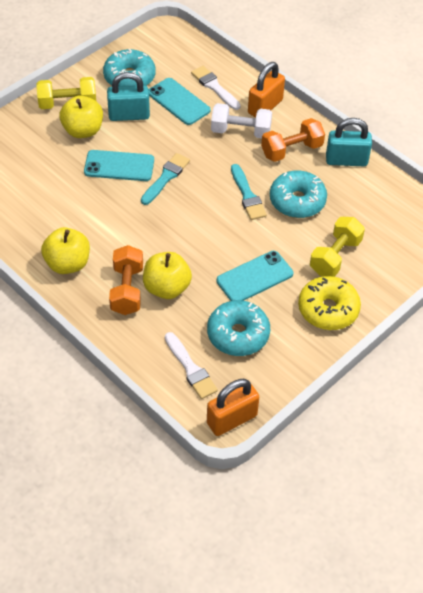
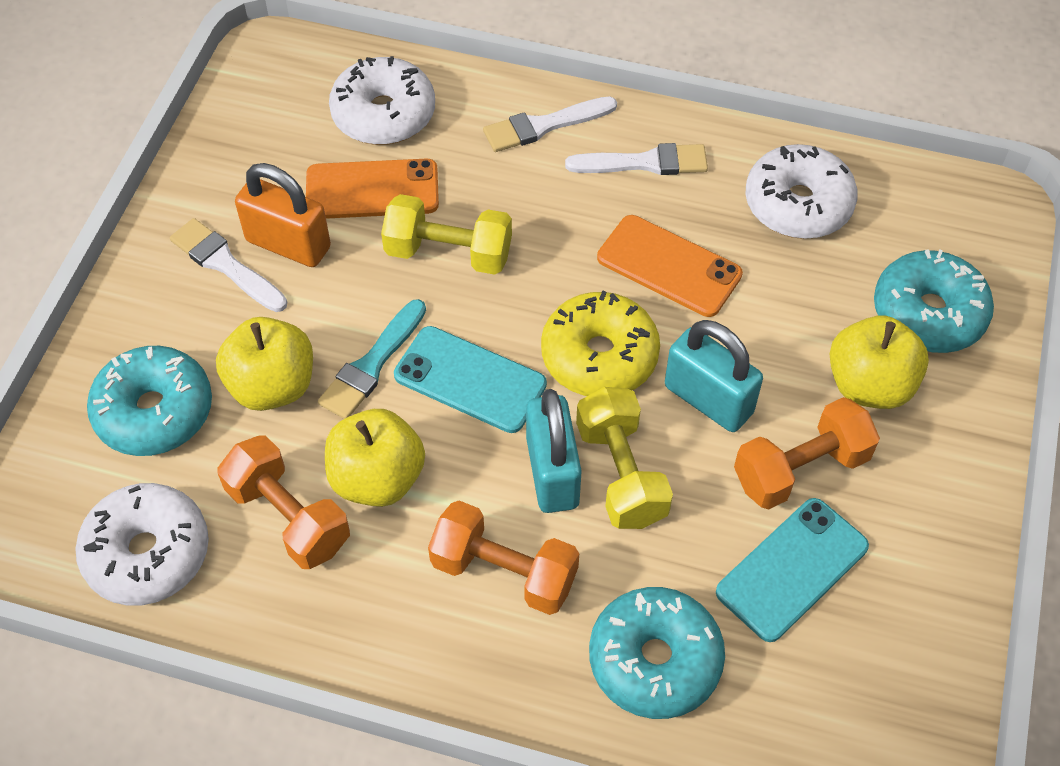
orange dumbbell: [109,245,143,315] [261,118,325,162] = 2 -> [218,436,350,569] [428,501,579,615] [734,397,880,509] = 3
orange padlock: [207,379,259,436] [248,62,285,118] = 2 -> [235,163,331,267] = 1
orange phone: none = 0 -> [306,159,439,219] [597,215,743,317] = 2
turquoise brush: [141,153,190,205] [231,164,267,220] = 2 -> [318,299,426,419] = 1
turquoise phone: [84,150,154,181] [149,78,210,125] [217,251,293,301] = 3 -> [394,326,547,433] [716,498,869,642] = 2
white brush: [165,332,218,399] [191,66,241,110] = 2 -> [170,218,287,312] [483,96,617,152] [565,143,708,175] = 3
white donut: none = 0 -> [75,483,209,606] [329,56,435,145] [745,144,858,239] = 3
white dumbbell: [211,103,272,138] = 1 -> none = 0

